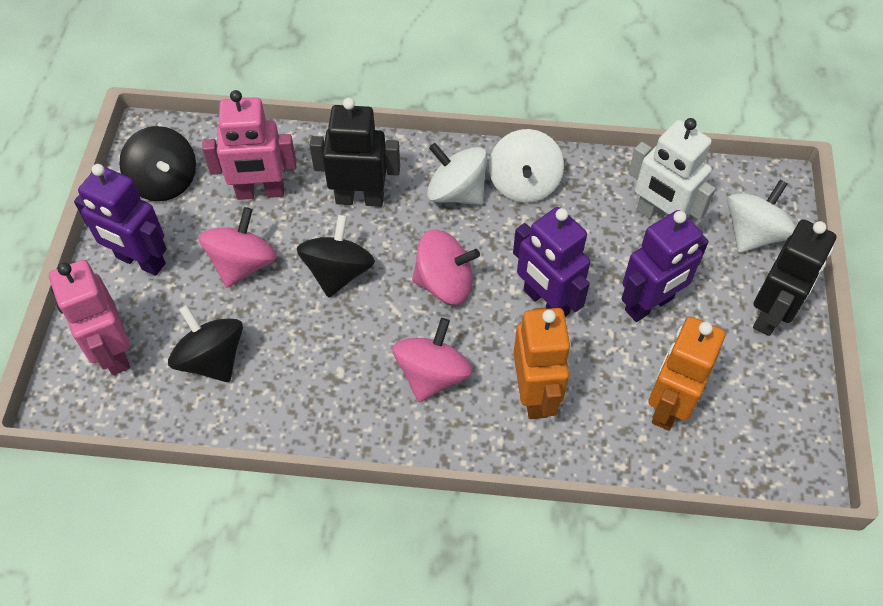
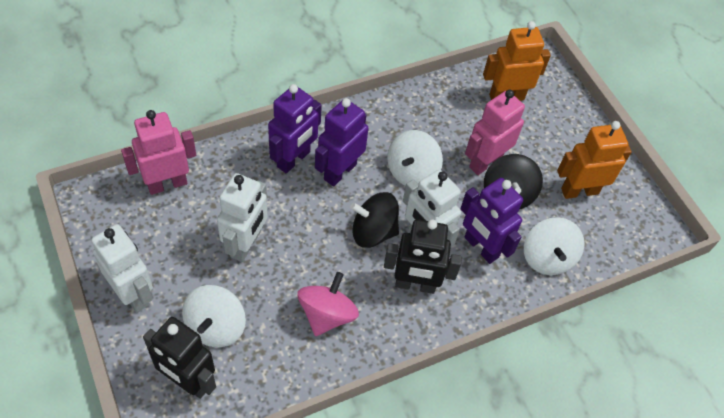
black spinning top: [119,126,196,201] [168,305,243,382] [297,215,375,298] = 3 -> [350,192,399,248] [484,154,543,210] = 2
pink spinning top: [199,207,277,288] [392,318,473,402] [412,229,480,305] = 3 -> [298,272,359,336] = 1
white robot: [628,118,716,220] = 1 -> [91,224,153,313] [217,173,268,262] [403,170,461,247] = 3

